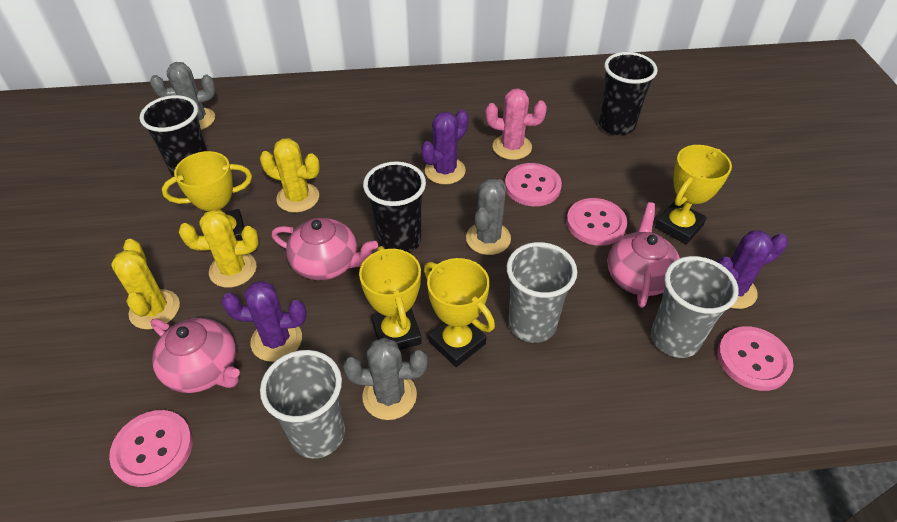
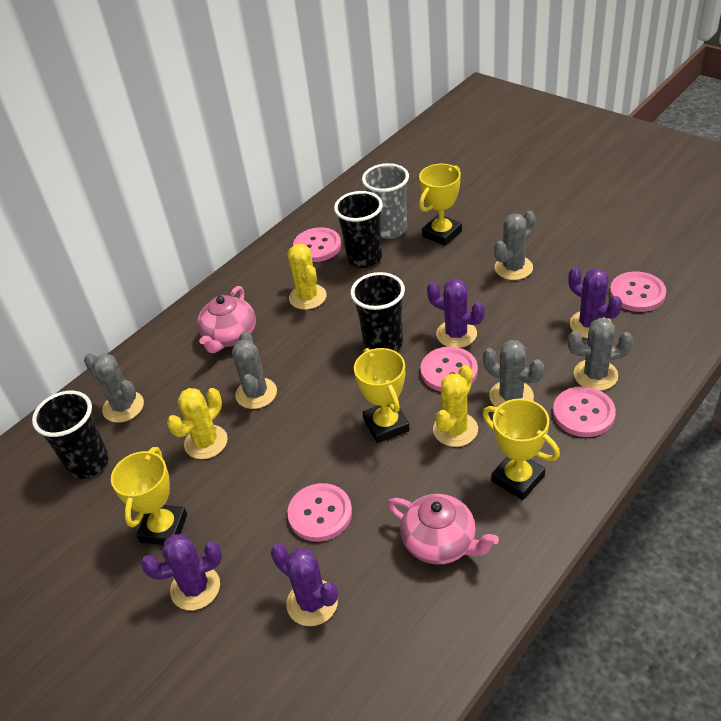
grey cactus: [150,62,216,130] [343,337,428,420] [466,179,511,255] = 3 -> [84,353,144,423] [232,331,277,409] [483,340,544,407] [494,211,536,280] [568,318,633,391] = 5
grey cup: [260,350,345,459] [507,242,577,343] [651,256,739,358] = 3 -> [362,163,409,239] = 1
pink button: [109,410,193,487] [505,163,562,206] [566,198,627,246] [717,326,794,391] = 4 -> [287,483,352,542] [293,227,341,262] [421,347,478,392] [553,386,616,437] [610,271,666,312] = 5
pink cactus: [485,88,547,160] = 1 -> none = 0
pink teapot: [150,318,240,393] [272,218,378,280] [607,202,680,308] = 3 -> [197,286,256,353] [387,494,499,565] = 2
purple cactus: [221,281,306,362] [421,110,468,185] [717,230,788,309] = 3 -> [141,534,222,610] [271,544,338,626] [427,279,485,348] [568,267,622,338] = 4

